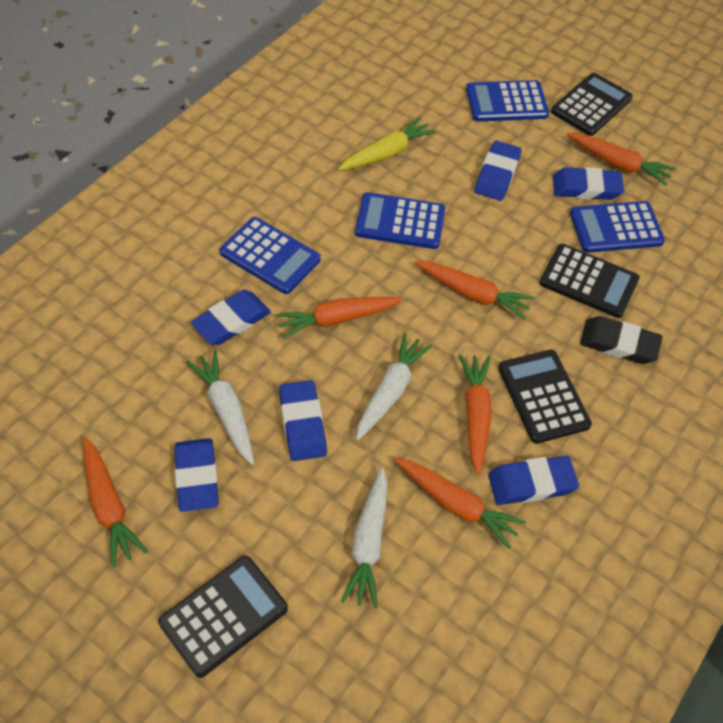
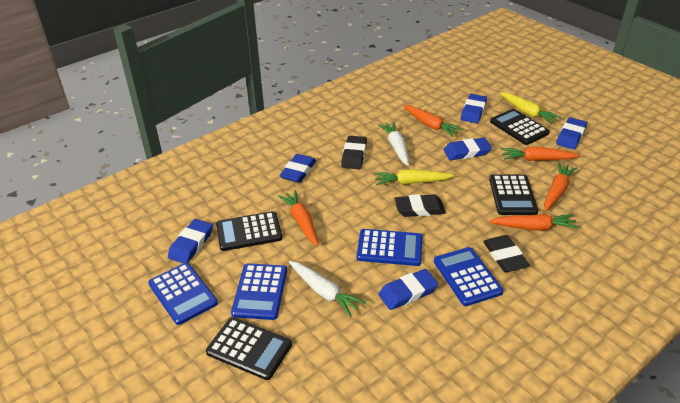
black eraser: [580,316,663,364] = 1 -> [341,136,367,169] [394,194,446,217] [483,235,530,272] = 3
orange carrot: [83,437,148,567] [276,297,403,339] [394,458,526,549] [415,261,535,320] [459,355,492,475] [567,133,675,186] = 6 -> [278,190,318,246] [403,105,463,137] [489,214,579,231] [501,147,580,161] [544,162,577,211] = 5
white carrot: [186,350,254,465] [341,468,387,609] [356,333,432,440] = 3 -> [289,261,366,317] [378,122,409,166] = 2
yellow carrot: [338,117,437,171] = 1 -> [374,169,454,185] [500,92,561,124] = 2

